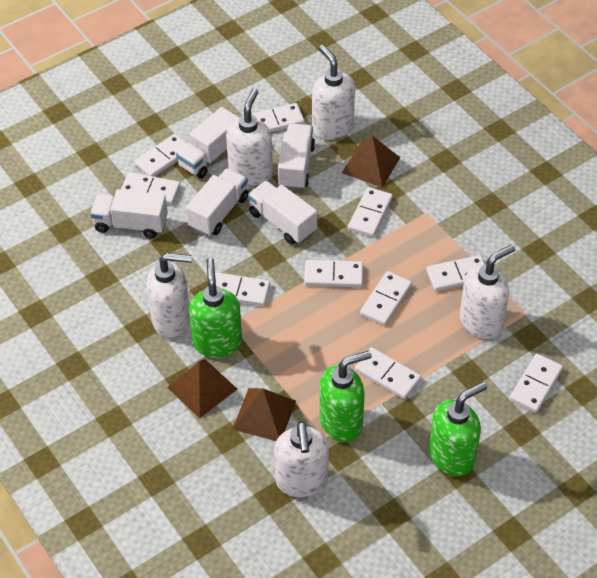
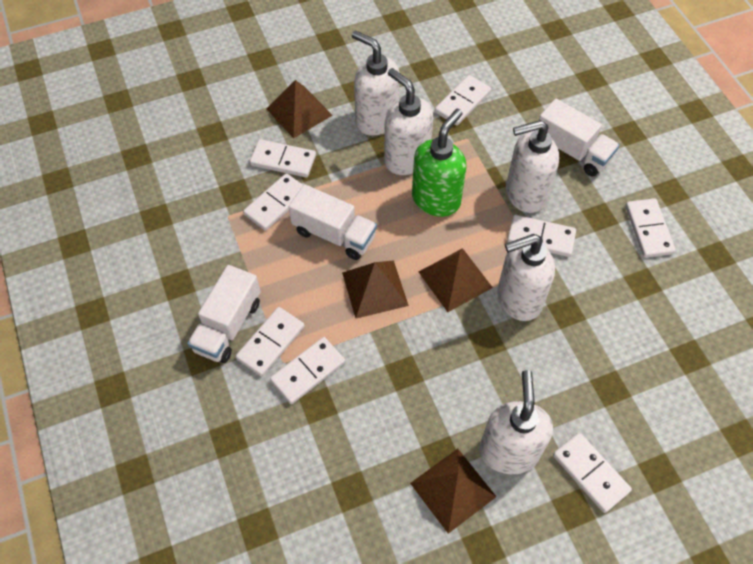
brown pyramid: [167,359,237,418] [232,388,296,441] [342,136,400,188] = 3 -> [267,80,333,138] [342,261,409,319] [410,449,496,534] [419,248,493,312] = 4
green soap dispenser: [189,258,242,358] [320,351,372,442] [429,382,487,476] = 3 -> [412,109,467,217] = 1
white domino: [121,172,180,205] [134,134,187,177] [215,272,270,306] [251,103,305,132] [304,260,363,287] [348,187,393,237] [355,347,421,399] [360,271,412,326] [426,255,485,291] [510,354,563,413] = 10 -> [235,307,304,377] [243,173,303,231] [250,139,316,177] [270,337,345,404] [435,75,491,126] [507,215,576,257] [553,432,632,513] [625,198,676,258] = 8
white truck: [90,189,168,238] [176,107,239,179] [186,168,248,236] [248,181,317,244] [277,123,315,190] = 5 -> [187,265,261,363] [289,184,377,260] [536,99,620,176] = 3

